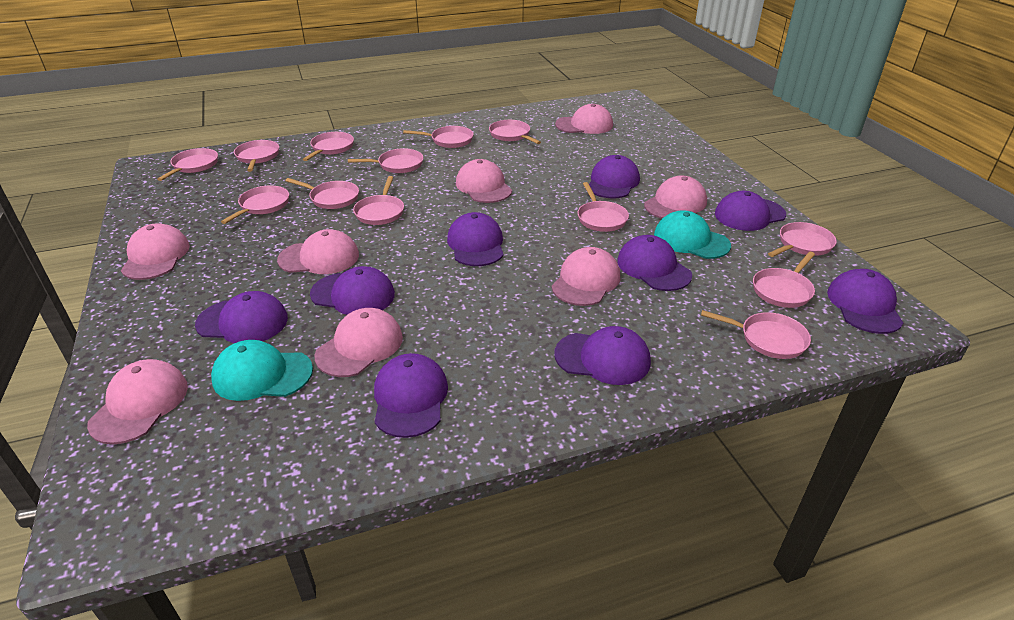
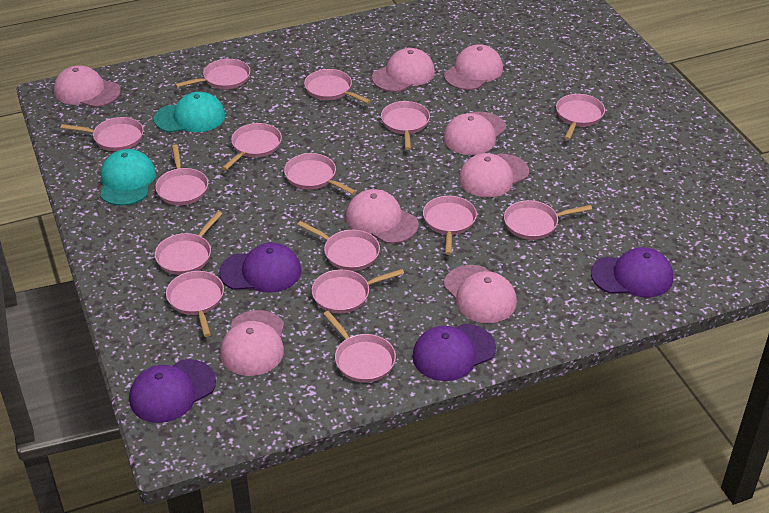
pink pan: [157,148,218,181] [221,185,289,224] [234,140,279,172] [285,178,359,209] [303,132,354,161] [348,148,423,173] [353,176,404,225] [403,126,474,148] [489,120,541,144] [577,182,629,232] [701,310,811,359] [753,252,815,308] [768,222,837,257] = 13 -> [60,117,144,151] [155,144,208,205] [155,211,223,275] [166,271,224,337] [175,59,250,89] [222,123,282,170] [284,153,356,195] [297,221,380,271] [304,69,371,104] [311,269,404,313] [323,311,396,382] [381,101,430,150] [423,196,477,255] [504,200,592,240] [556,94,605,140] = 15
purple cap: [195,291,288,343] [310,266,395,315] [374,353,448,438] [447,212,504,266] [554,326,651,385] [589,155,640,198] [617,235,692,291] [715,191,786,231] [827,269,903,334] = 9 -> [129,359,216,423] [219,243,302,293] [412,324,496,381] [591,247,673,297] = 4

